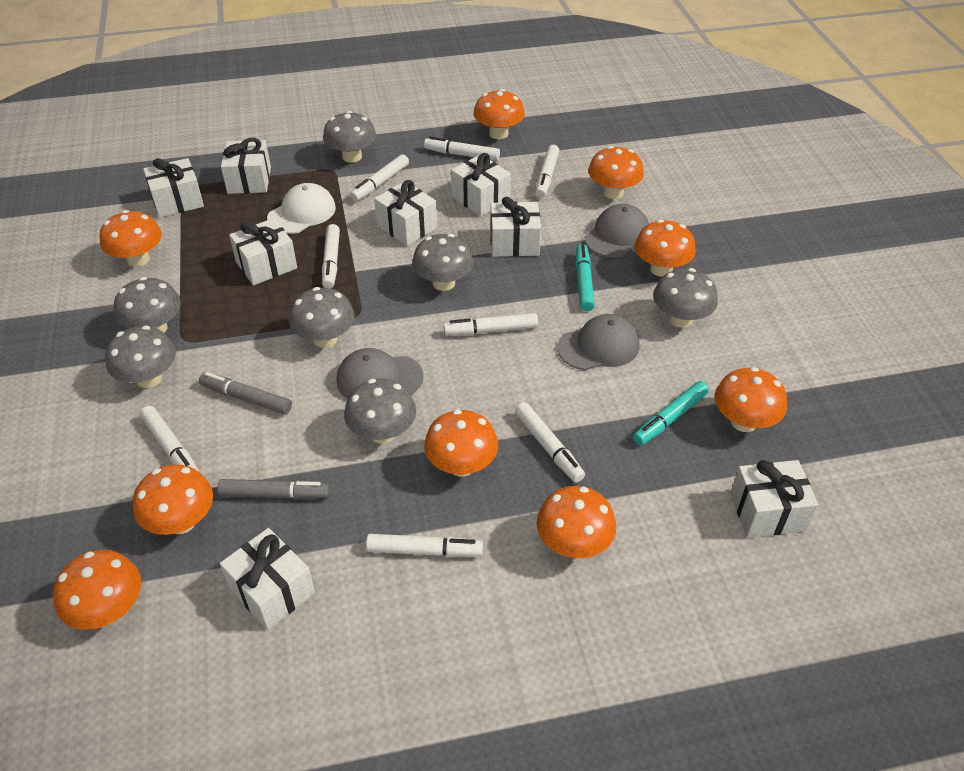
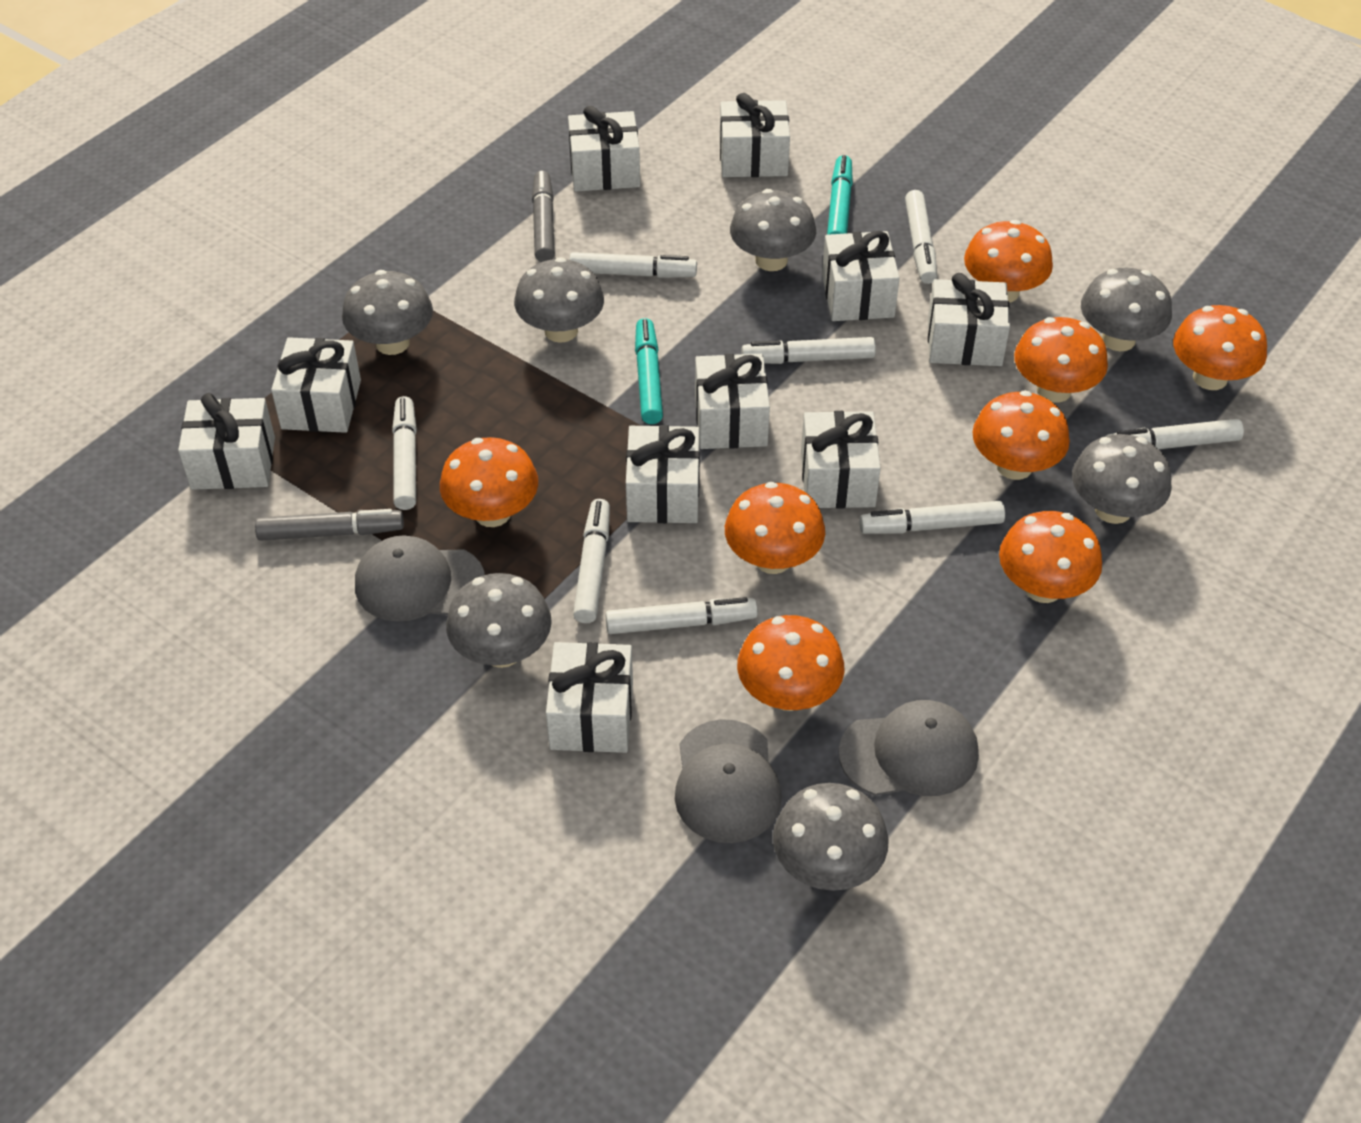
orange mushroom: [53,550,141,630] [100,210,162,267] [133,465,213,535] [424,409,498,477] [474,89,525,139] [536,486,616,558] [588,146,644,199] [635,219,696,277] [715,367,787,432] = 9 -> [440,437,538,527] [725,482,825,574] [737,615,844,711] [964,220,1053,303] [972,390,1070,480] [999,511,1102,603] [1014,317,1108,403] [1173,305,1267,390] = 8
white cap: [267,183,336,234] = 1 -> none = 0
white gift: [143,158,204,218] [220,528,315,630] [221,138,271,194] [229,218,297,285] [374,180,438,246] [451,153,511,217] [490,197,541,257] [730,460,818,538] = 8 -> [178,393,275,490] [271,337,361,433] [546,642,633,753] [568,106,640,192] [626,425,700,523] [695,354,770,449] [720,93,790,177] [801,411,881,508] [822,231,900,321] [928,273,1010,366] = 10

